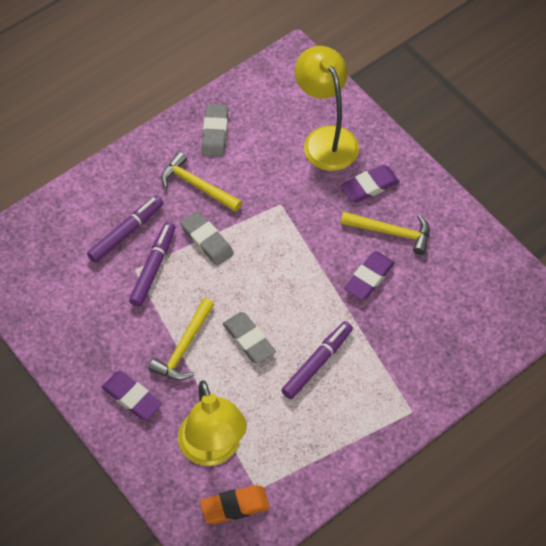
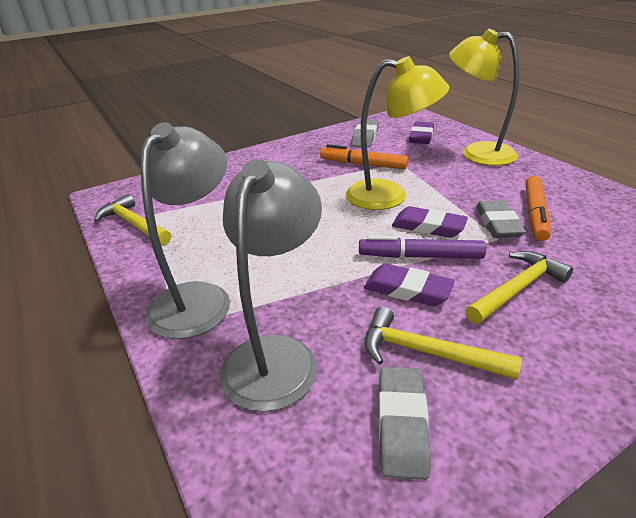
grey lamp: none = 0 -> [141,122,230,339] [220,159,322,412] = 2
orange eraser: [200,485,270,524] = 1 -> none = 0
orange marker: none = 0 -> [320,144,408,169] [525,176,551,241] = 2
purple marker: [87,196,163,263] [129,222,176,307] [281,321,353,399] = 3 -> [359,235,486,259] = 1

